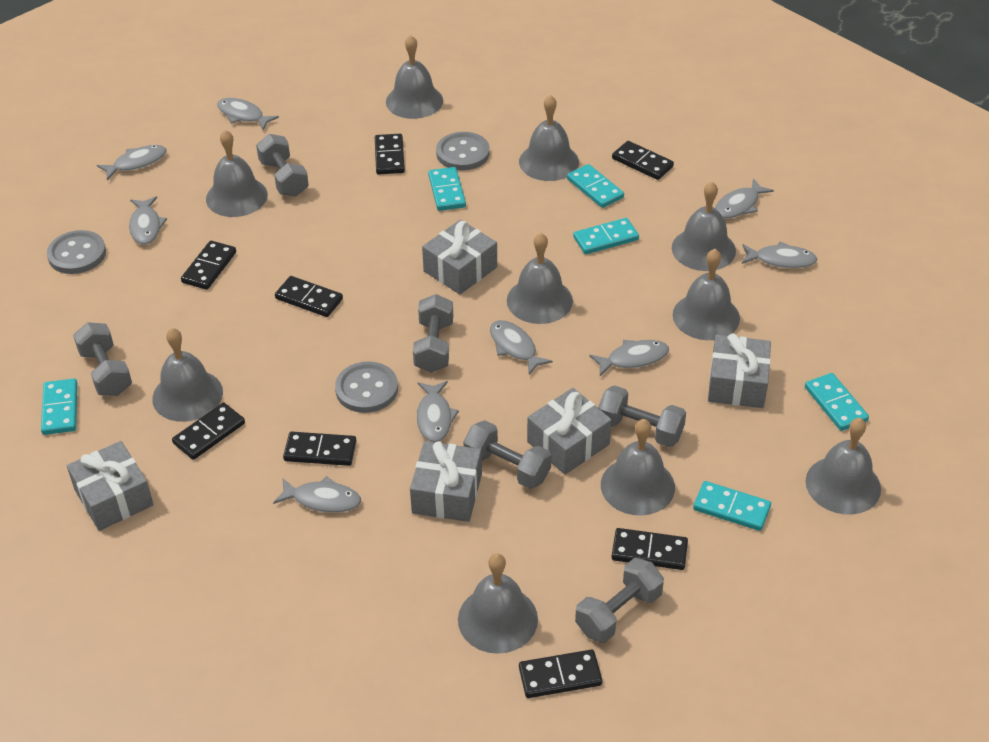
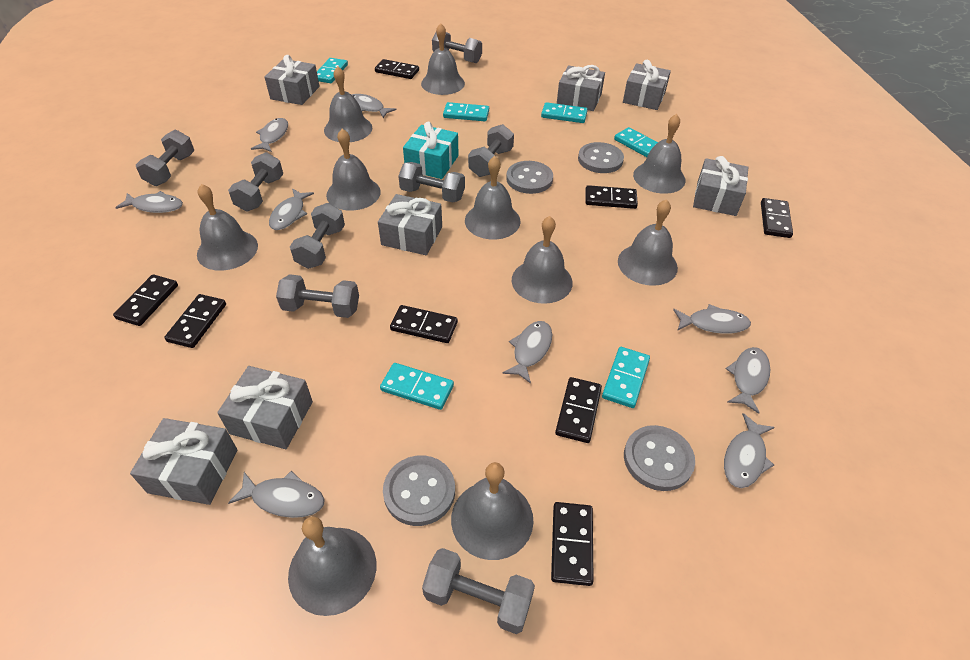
grey button: [47,230,106,274] [335,361,398,413] [436,132,490,170] = 3 -> [383,455,455,526] [506,161,553,194] [578,142,624,173] [624,425,695,491] = 4
grey dumbbell: [73,322,132,396] [256,134,309,197] [413,294,453,373] [463,420,551,489] [575,558,664,643] [598,385,686,447] = 6 -> [136,130,194,186] [228,152,283,211] [276,274,359,318] [290,203,345,269] [398,162,465,202] [422,548,535,634] [432,32,482,63] [468,124,514,177] = 8
grey gift: [67,441,154,531] [410,441,482,522] [422,220,497,294] [527,388,612,474] [708,333,771,408] = 5 -> [130,418,237,505] [217,366,313,449] [265,55,320,105] [378,194,442,255] [557,65,605,111] [623,60,671,110] [693,156,748,216] = 7
turquoise gift: none = 0 -> [403,122,458,179] = 1

